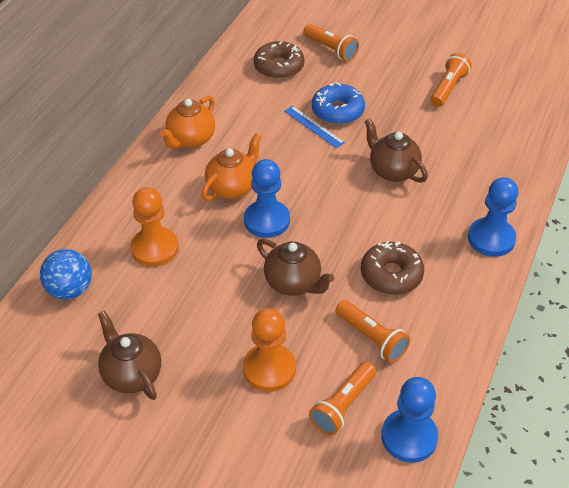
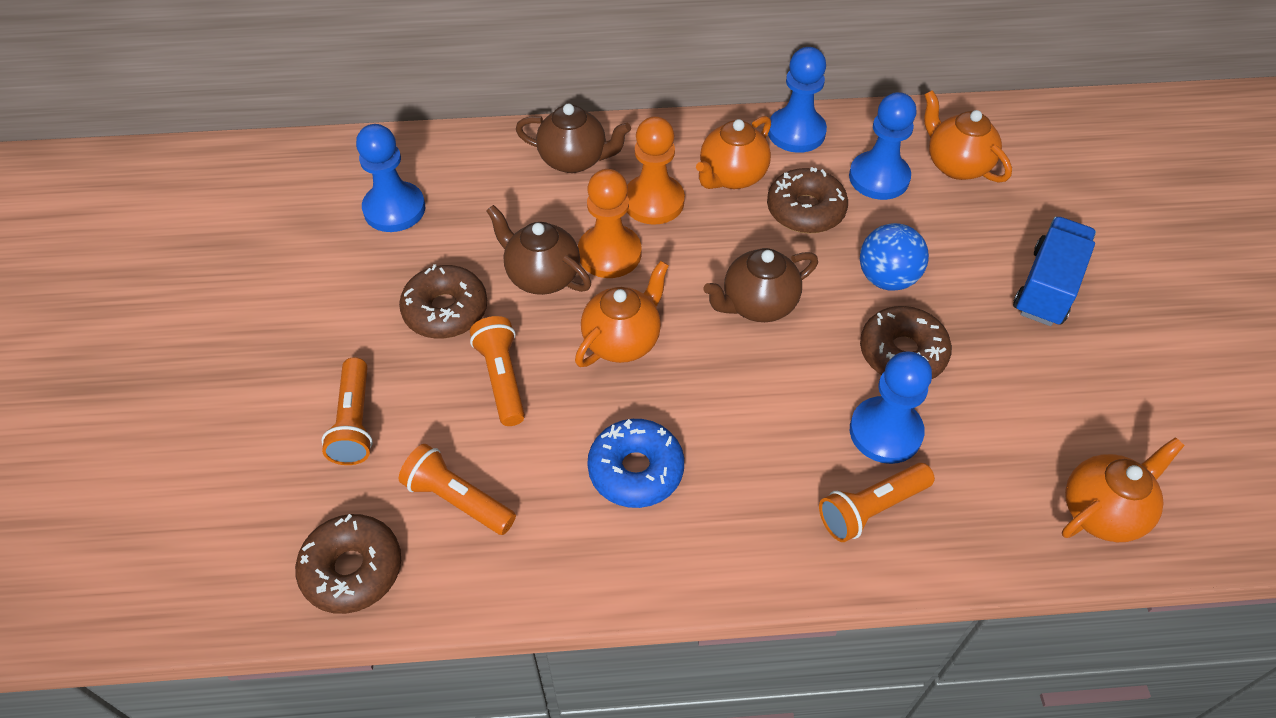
blue pawn: [244,159,290,238] [381,377,438,463] [468,177,518,257] = 3 -> [356,124,425,232] [768,47,827,153] [849,92,917,200] [850,352,932,464] = 4
blue ruler: [284,106,345,148] = 1 -> none = 0
blue truck: none = 0 -> [1013,217,1096,326] = 1
brown donut: [254,41,304,79] [361,241,424,295] = 2 -> [295,514,401,614] [399,264,487,339] [767,167,848,233] [860,306,952,379] = 4
orange teapot: [160,96,215,149] [201,134,261,201] = 2 -> [575,261,669,367] [696,116,771,189] [924,90,1012,183] [1062,437,1185,542] = 4

